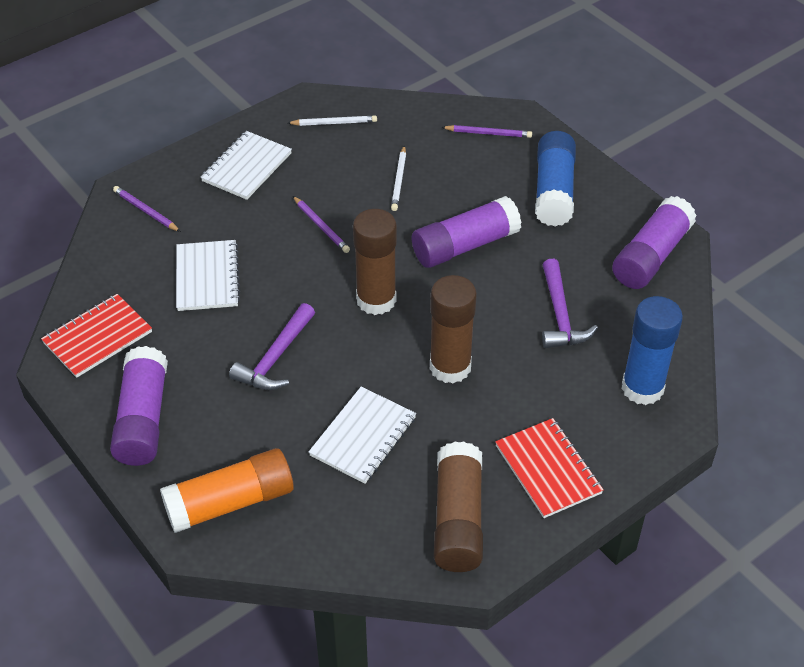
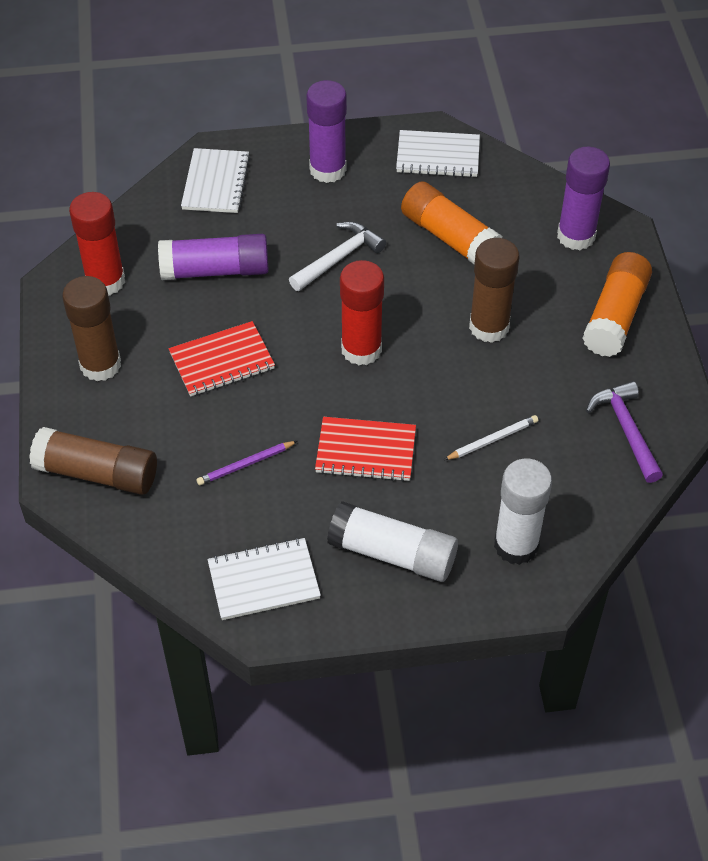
blue glue stick: [535,131,576,226] [622,296,683,405] = 2 -> none = 0
orange glue stick: [160,448,294,533] = 1 -> [401,181,502,264] [582,252,652,357] = 2
purple hammer: [229,303,315,390] [542,259,598,348] = 2 -> [586,381,663,483] = 1
purple pencil: [113,186,181,232] [293,196,350,253] [441,125,532,138] = 3 -> [196,441,297,485] = 1
red glue stick: none = 0 -> [69,192,125,296] [340,260,384,365] = 2
white glue stick: none = 0 -> [327,501,458,582] [494,458,552,565] = 2
white hammer: none = 0 -> [289,222,386,291] = 1
white pencil: [288,115,377,126] [391,145,406,211] = 2 -> [444,415,538,460] = 1

